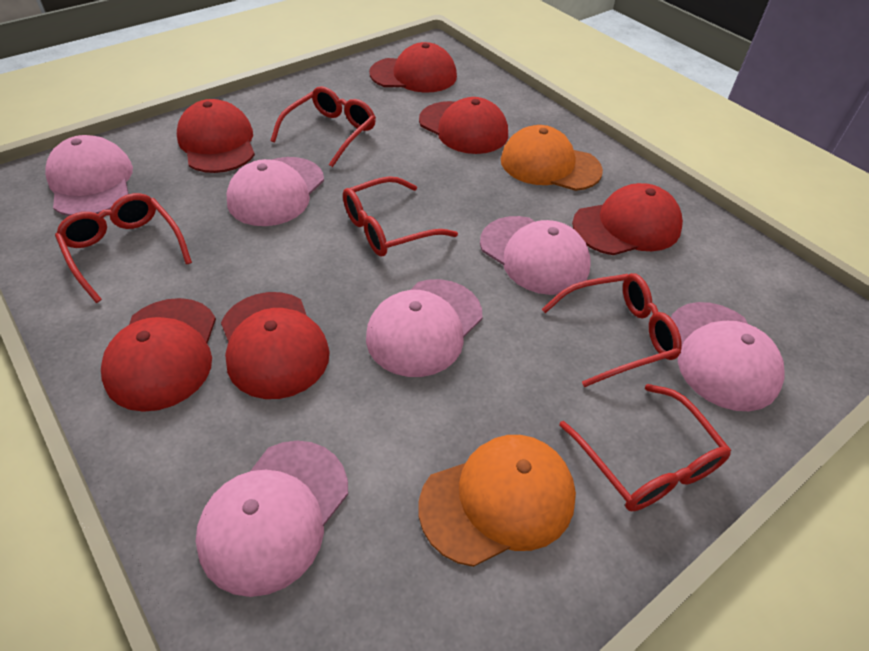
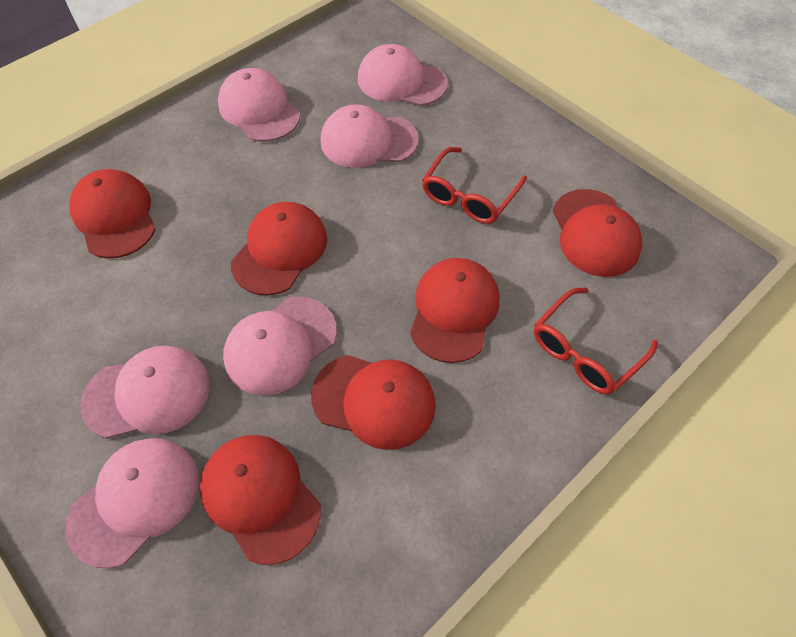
orange cap: [419,435,576,567] [501,125,603,191] = 2 -> none = 0
red glasses: [55,193,192,303] [271,86,376,167] [343,176,458,256] [542,273,682,387] [559,384,731,511] = 5 -> [422,147,527,224] [534,288,658,394] = 2

